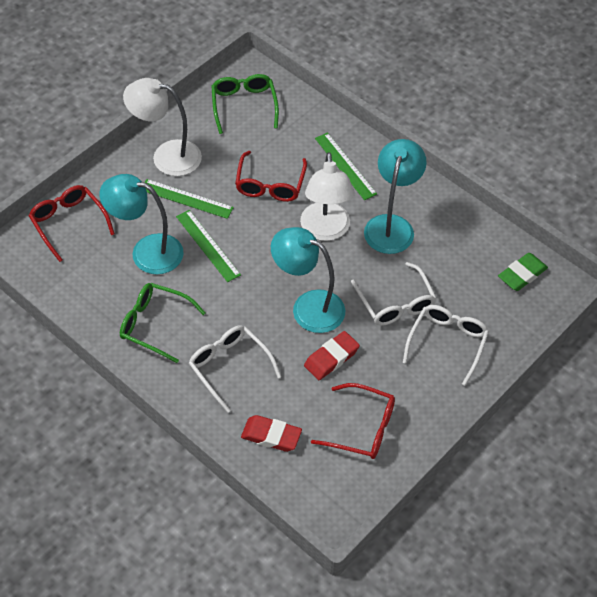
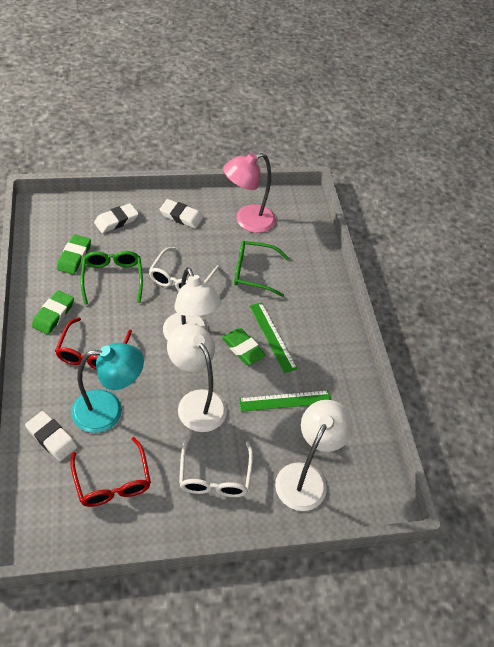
green eraser: [498,253,548,291] = 1 -> [32,290,74,334] [57,235,91,274] [222,328,266,365] = 3
green ruler: [144,179,234,219] [176,210,241,282] [315,133,377,200] = 3 -> [239,390,331,412] [249,302,297,373] = 2
pink lamp: none = 0 -> [223,153,276,233] = 1
red eraser: [241,415,302,452] [304,331,360,380] = 2 -> none = 0
red glasses: [29,185,115,262] [235,151,307,202] [311,383,395,459] = 3 -> [55,317,132,370] [70,437,151,507] = 2
turquoise lamp: [100,174,184,274] [271,227,345,333] [364,139,427,254] = 3 -> [71,343,144,433] = 1
white eraser: none = 0 -> [25,411,77,461] [94,203,139,233] [160,199,203,229] = 3
white glasses: [188,325,281,413] [351,262,436,326] [403,305,489,386] = 3 -> [149,247,219,291] [179,436,253,497] = 2
white lamp: [123,78,202,176] [300,152,355,241] = 2 -> [163,267,221,341] [167,324,227,432] [275,400,353,511] = 3

